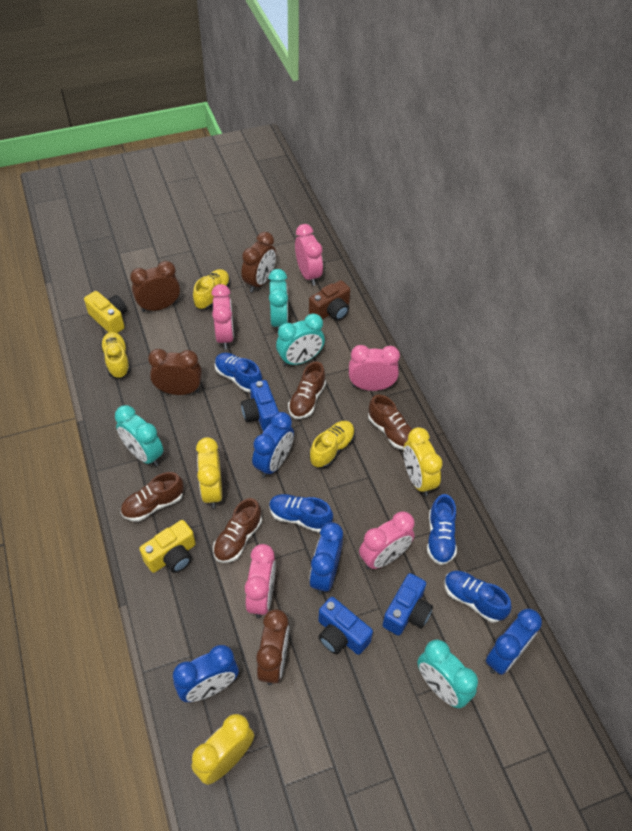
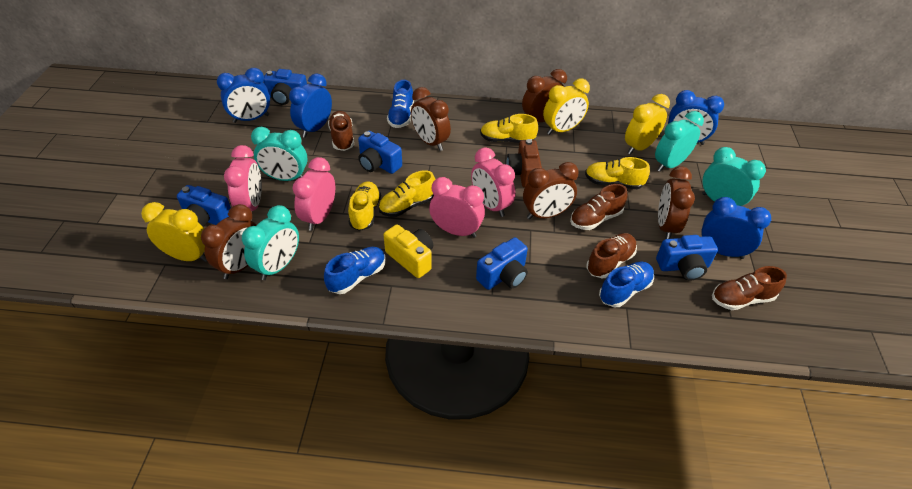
blue camera: [241,380,279,432] [318,597,373,655] [383,573,433,636] = 3 -> [177,185,231,226] [263,69,307,105] [358,131,402,174] [476,237,528,290] [656,235,718,280] = 5
blue shoe: [215,353,262,392] [269,494,333,533] [427,494,457,565] [444,570,512,622] = 4 -> [324,247,386,294] [387,80,414,128] [599,261,654,307] = 3
brown clock: [130,261,180,312] [148,349,202,395] [241,232,276,292] [256,609,289,685] = 4 -> [201,204,257,279] [411,87,451,151] [522,69,567,122] [523,162,579,219] [658,166,695,239] = 5
pink clock: [211,284,234,349] [245,544,276,618] [295,224,323,286] [349,345,400,391] [359,511,415,569] = 5 -> [224,145,262,211] [292,157,335,231] [429,177,485,238] [471,147,515,217] = 4
yellow camera: [84,291,127,333] [140,520,196,573] = 2 -> [384,224,433,278] = 1
yellow shoe: [100,332,131,378] [193,269,230,310] [310,421,355,468] = 3 -> [348,181,381,231] [379,170,435,217] [480,114,538,143] [585,157,650,189] = 4

